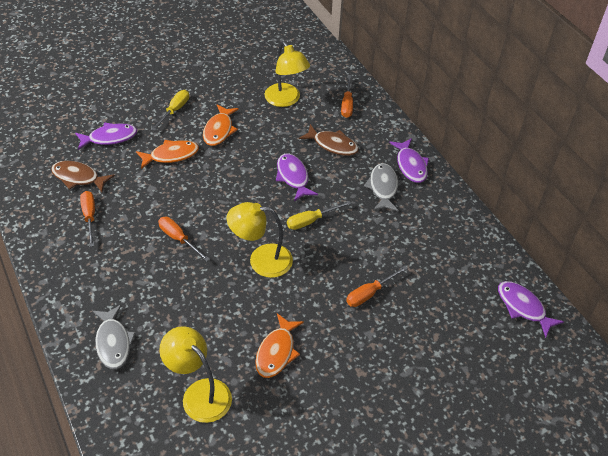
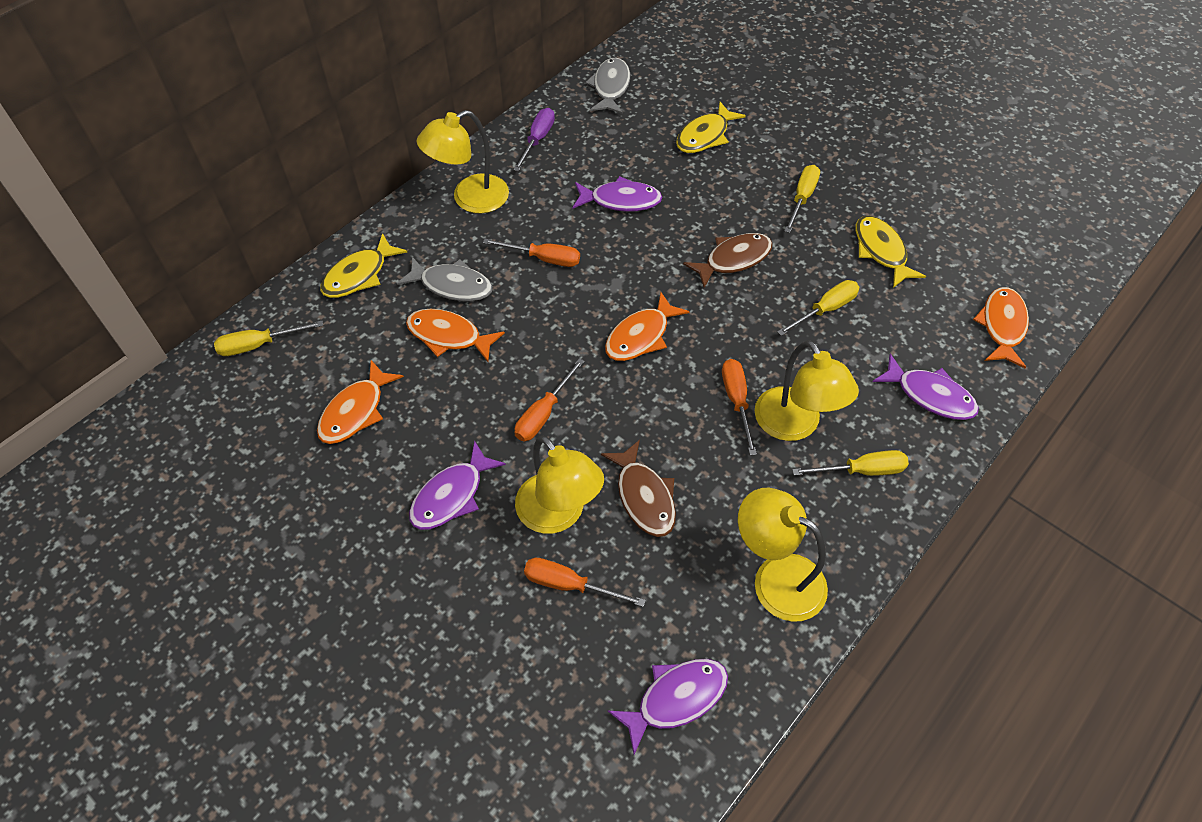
orange fish: [136,140,199,169] [203,104,239,146] [255,313,304,378] = 3 -> [317,360,404,444] [406,309,505,362] [605,292,690,361] [973,287,1029,368] = 4
purple screwdriver: none = 0 -> [513,108,555,171] = 1
yellow fish: none = 0 -> [320,233,407,298] [676,102,746,153] [856,216,926,288] = 3
yellow lamp: [159,326,232,423] [227,202,293,278] [264,41,310,107] = 3 -> [416,110,509,213] [515,436,604,534] [738,488,828,622] [755,340,859,441] = 4
yellow screwdriver: [151,90,189,131] [287,201,351,230] = 2 -> [214,321,323,356] [777,280,859,336] [784,165,820,233] [792,450,909,476] = 4

